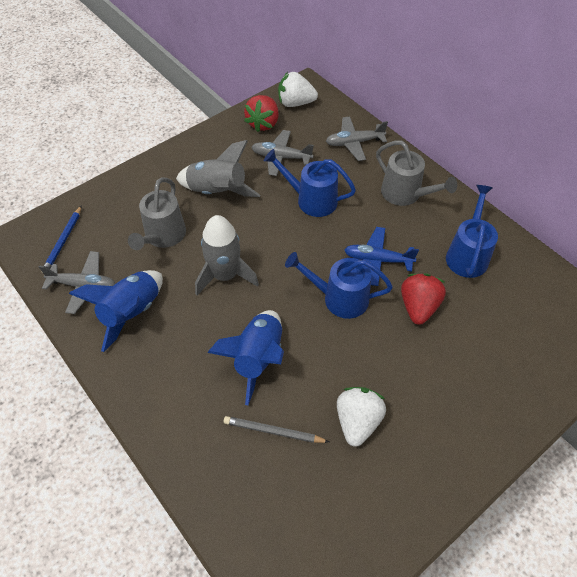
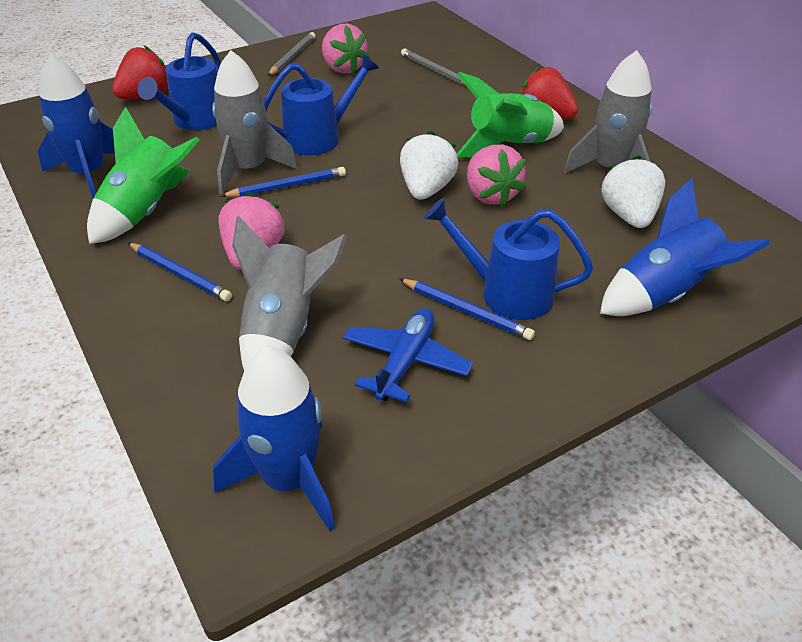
blue pencil: [41,205,82,273] = 1 -> [128,243,232,301] [221,167,346,197] [399,278,535,340] = 3
blue rocket: [69,270,163,352] [208,310,284,405] = 2 -> [38,54,115,198] [213,346,335,531] [600,178,770,316] = 3
green rocket: none = 0 -> [87,107,199,244] [457,72,564,157] = 2
grey pencil: [224,416,329,443] = 1 -> [268,32,315,76] [401,49,465,85] = 2
grey plane: [39,251,115,314] [252,130,314,176] [326,116,388,161] = 3 -> none = 0
grey rocket: [176,140,260,197] [195,215,259,295] = 2 -> [212,50,298,195] [232,215,347,371] [564,50,652,174] = 3
grey watering can: [128,178,186,250] [376,140,457,206] = 2 -> none = 0
pink strawberry: none = 0 -> [219,192,284,270] [322,24,369,74] [467,145,526,207] = 3

